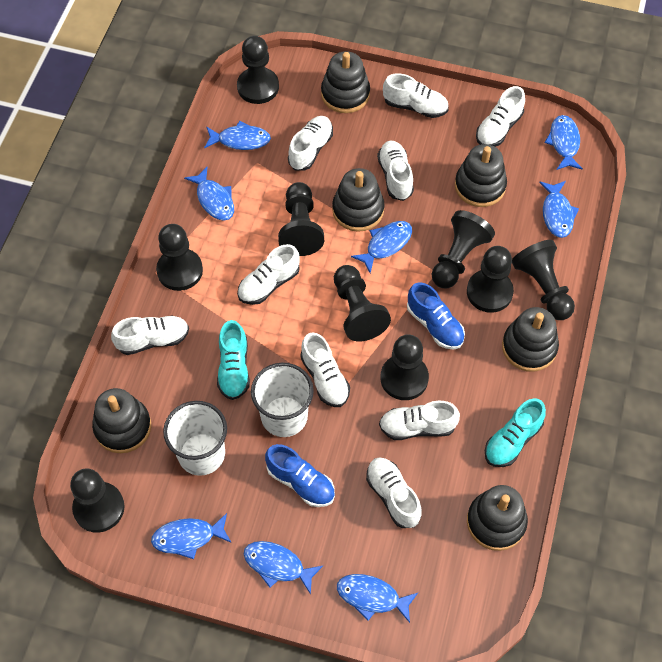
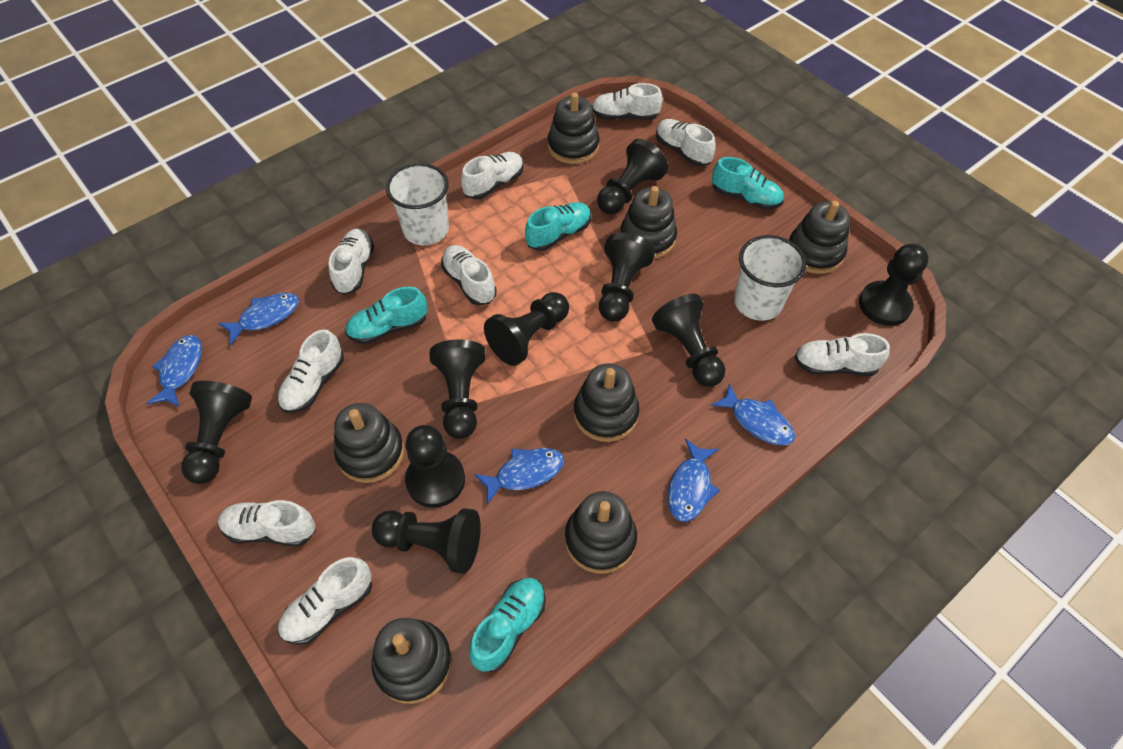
black stacking toy: [92,388,151,453] [321,51,370,113] [332,168,385,232] [455,144,507,207] [467,485,528,551] [502,307,559,372] = 6 -> [334,403,404,483] [372,618,452,704] [548,92,600,164] [565,491,637,574] [574,363,640,442] [620,186,677,259] [789,201,850,274] = 7
blue fish: [151,513,232,559] [184,167,234,221] [204,121,271,150] [244,541,323,594] [337,574,418,623] [351,221,412,273] [539,181,579,238] [545,115,583,170] = 8 -> [147,335,202,407] [218,293,299,345] [474,448,564,505] [668,439,720,522] [711,383,795,446] = 5
blue shoe: [265,444,335,507] [407,283,465,349] = 2 -> none = 0
turquoise shoe: [217,320,250,400] [485,398,546,467] = 2 -> [345,286,427,344] [469,578,546,672] [525,202,591,251] [712,157,784,209] = 4

